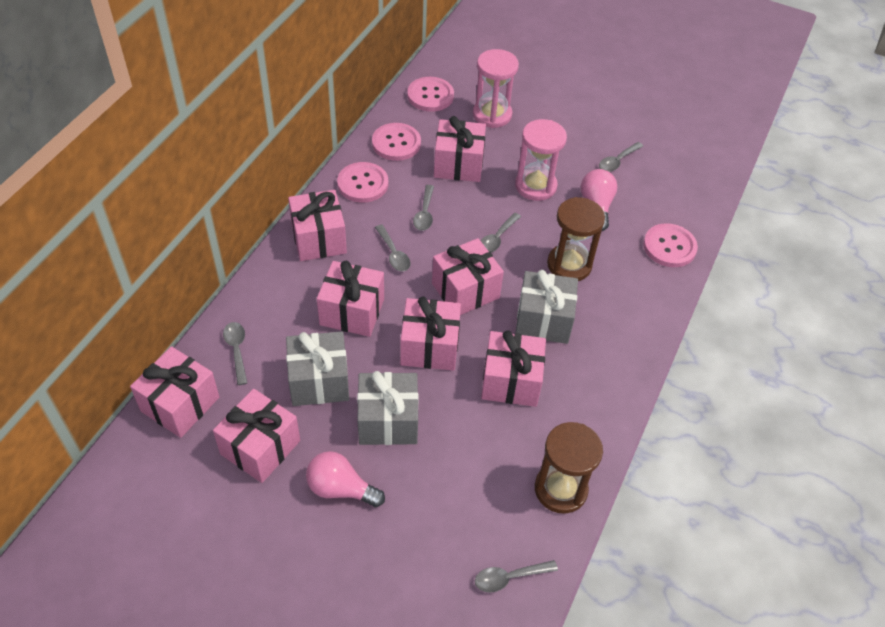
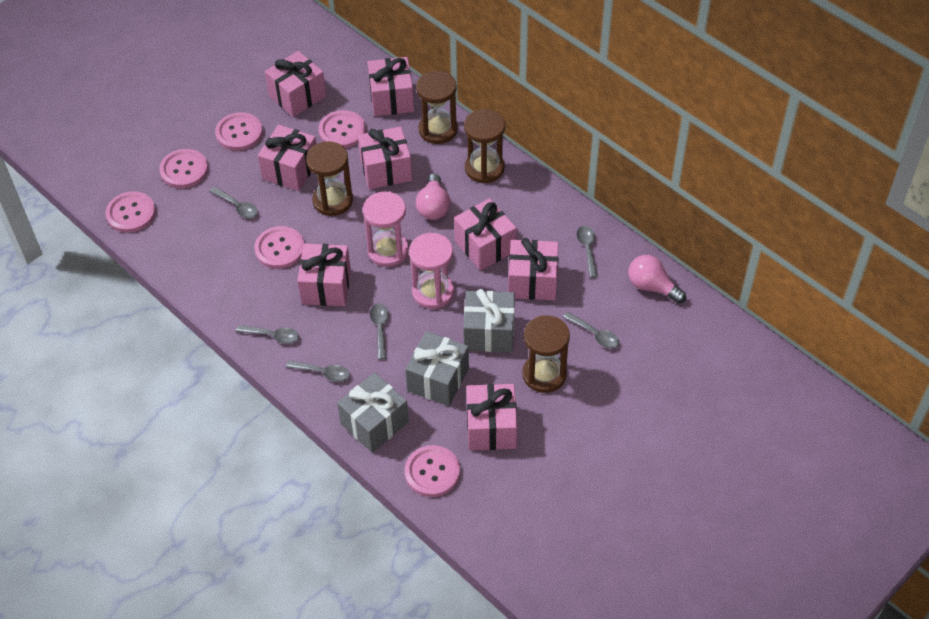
brown hourglass: [535,422,603,514] [547,197,605,281] = 2 -> [306,141,353,216] [416,71,458,144] [464,109,505,183] [522,315,570,393] = 4
pink button: [337,162,388,203] [372,123,421,161] [407,77,454,112] [643,223,698,267] = 4 -> [106,191,156,233] [159,149,208,188] [215,112,263,151] [254,226,304,269] [319,110,366,148] [405,445,460,497] = 6

